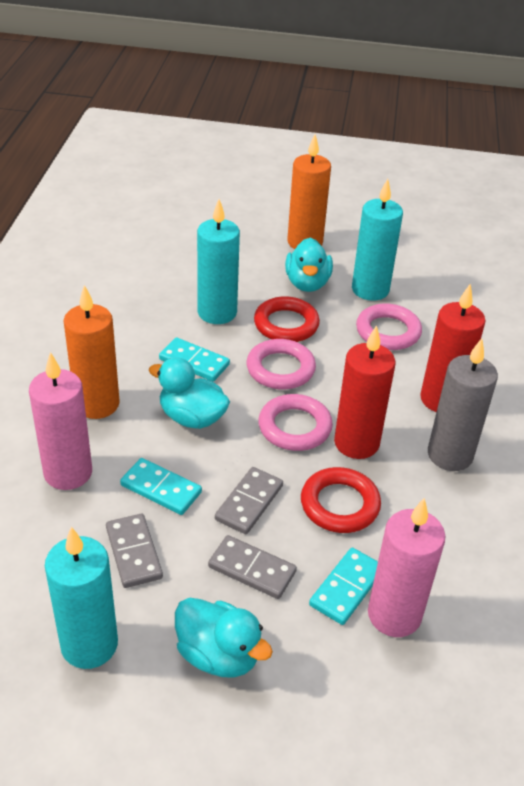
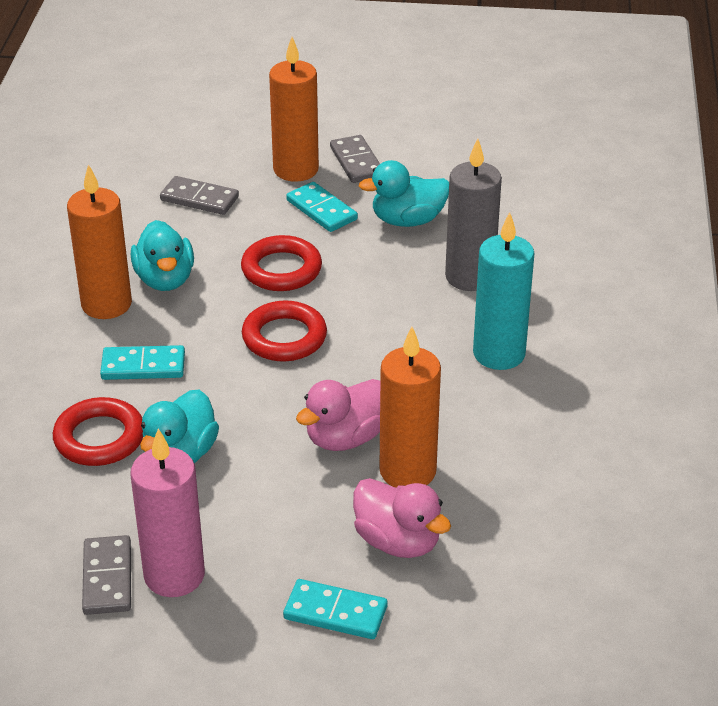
orange candle: [64,285,120,419] [287,134,331,249] = 2 -> [67,164,132,319] [269,37,319,182] [379,327,441,488] = 3
pink candle: [29,352,92,490] [368,498,446,637] = 2 -> [130,428,205,597] = 1
pink duck: none = 0 -> [296,379,380,451] [353,478,451,558] = 2
pink ring: [247,339,316,389] [258,394,333,451] [356,303,422,350] = 3 -> none = 0
red candle: [334,325,396,459] [420,284,486,412] = 2 -> none = 0
red ring: [254,296,320,342] [301,467,381,533] = 2 -> [53,397,143,466] [241,235,322,291] [242,301,327,361] = 3
turquoise candle: [45,527,118,669] [197,199,240,324] [352,179,403,301] = 3 -> [473,212,535,370] = 1

